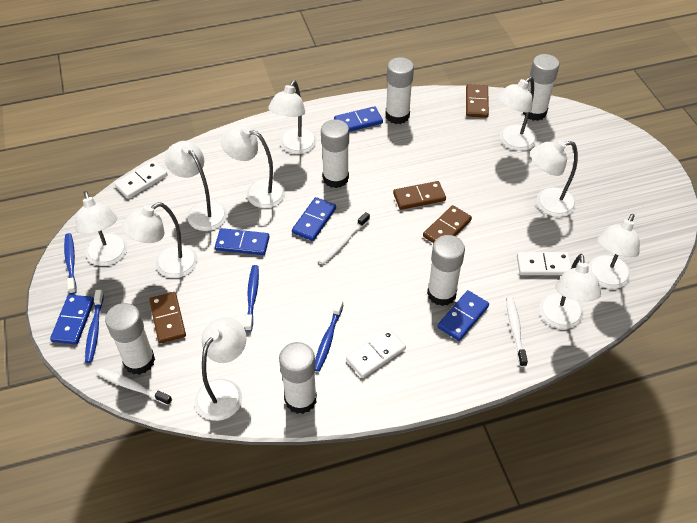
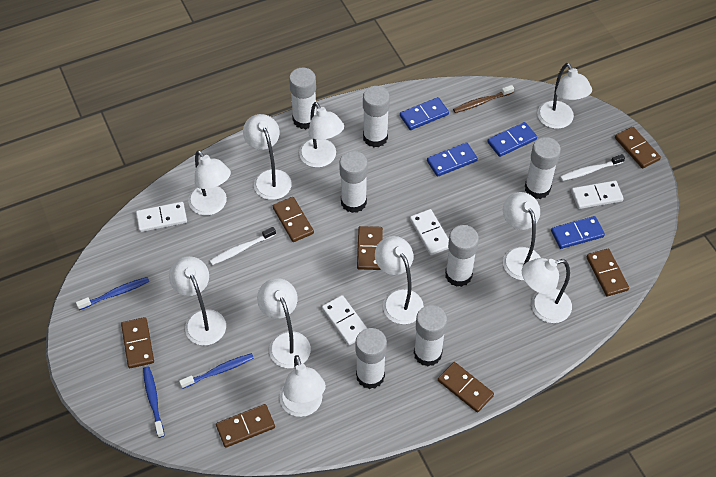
blue domino: [50,294,94,345] [215,228,270,255] [292,197,336,241] [334,106,383,132] [437,290,489,341] = 5 -> [400,97,449,130] [427,142,478,177] [487,122,537,157] [551,216,605,249] = 4
blue toothbrush: [64,233,77,294] [85,290,104,363] [245,265,259,332] [315,299,343,372] = 4 -> [76,277,149,310] [143,367,165,438] [179,353,254,389] = 3
brown domino: [149,292,186,344] [393,181,446,210] [423,205,472,243] [466,84,489,118] = 4 -> [121,317,154,368] [216,404,275,448] [273,197,314,242] [357,226,383,270] [438,362,494,412] [587,249,629,296] [615,127,661,169] = 7
brown toothbrush: none = 0 -> [453,85,514,113] = 1
white domino: [115,160,168,199] [346,328,406,378] [517,252,572,275] = 3 -> [136,202,187,232] [322,295,367,345] [410,209,449,255] [571,181,624,209] = 4
white glue stick: [105,303,155,375] [279,342,317,414] [321,119,349,188] [386,57,414,124] [427,235,465,306] [523,54,559,121] = 6 -> [289,68,317,129] [339,151,368,213] [356,328,387,389] [363,86,390,147] [414,305,447,366] [445,225,479,287] [525,137,561,199] = 7
white toothbrush: [97,368,172,406] [319,212,370,264] [506,297,528,367] = 3 -> [210,227,276,265] [560,154,625,181] = 2

